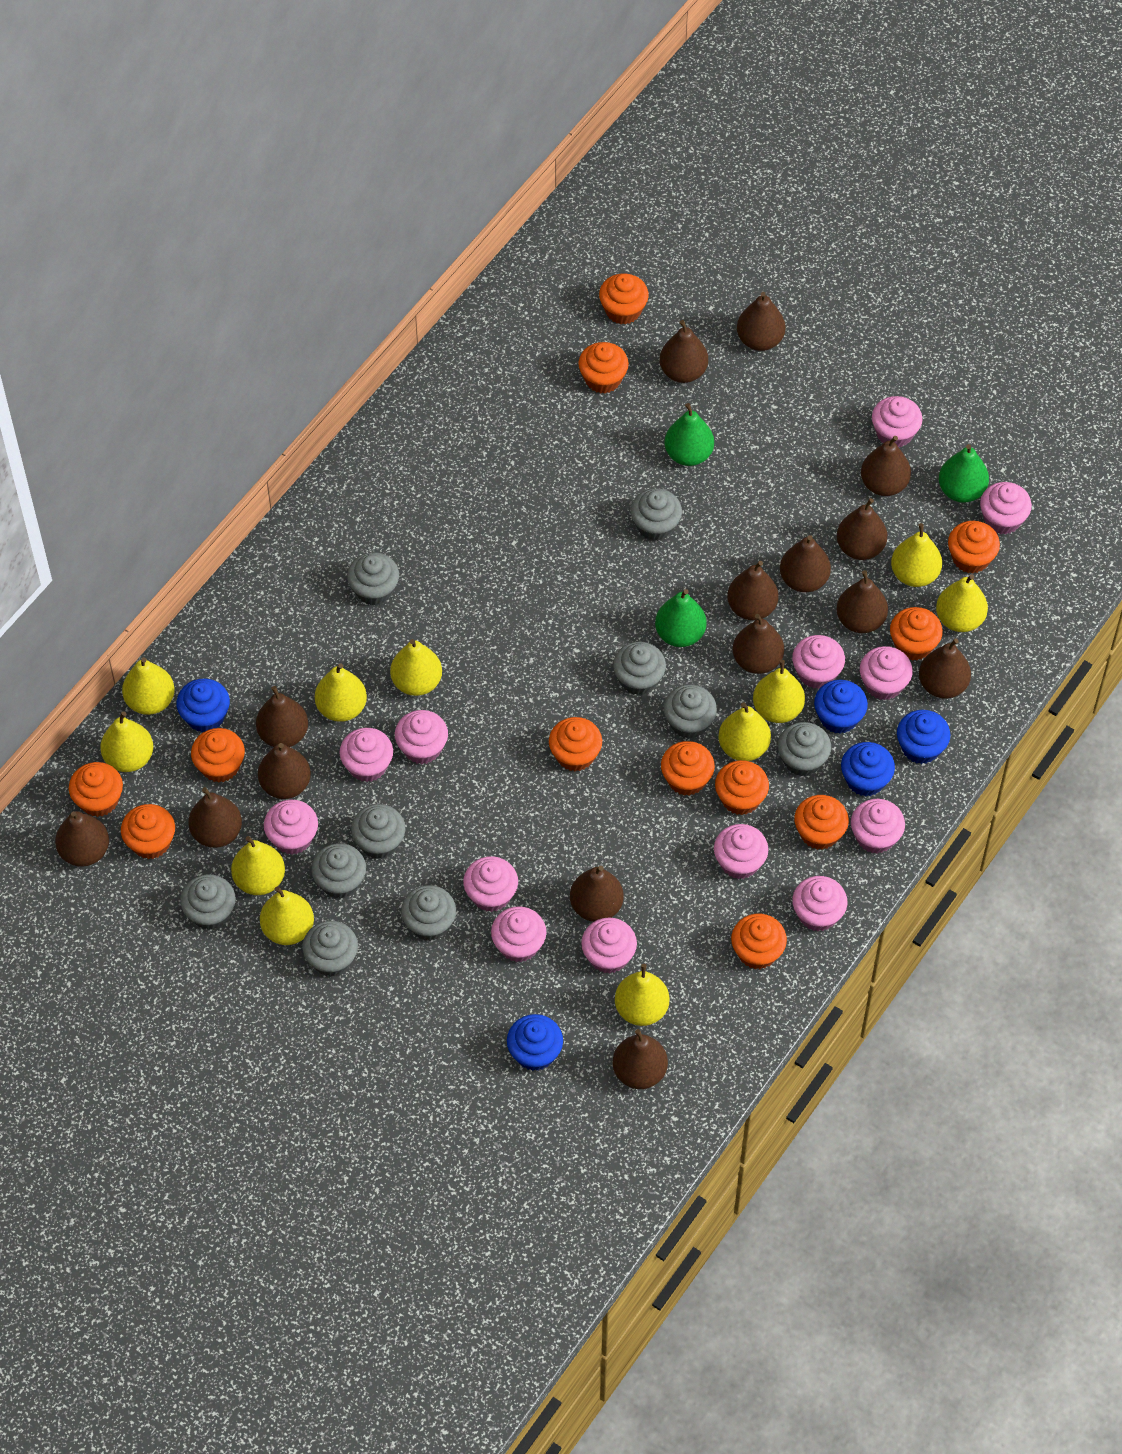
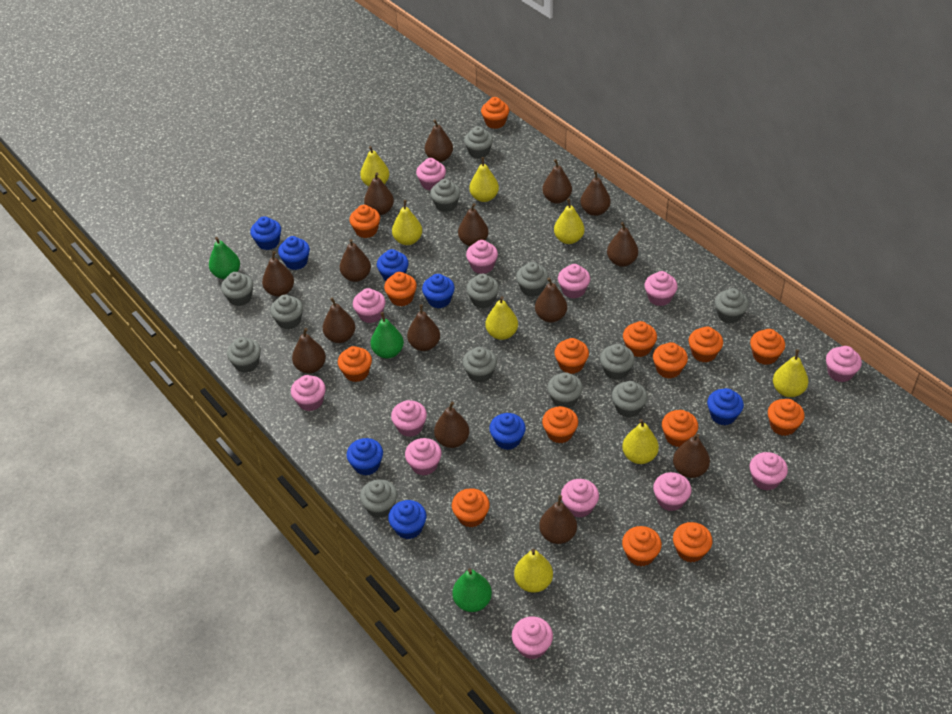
blue cupcake: [176,678,230,732] [507,1014,563,1071] [814,679,868,734] [841,742,895,796] [897,710,950,764] = 5 -> [250,216,281,250] [278,236,310,270] [347,438,383,476] [377,249,409,281] [388,500,427,539] [422,274,455,308] [489,413,526,450] [707,388,744,425] = 8
grey cupcake: [180,874,236,930] [302,921,358,977] [311,843,366,899] [347,552,399,605] [351,804,405,859] [401,885,456,941] [613,641,666,695] [631,488,682,541] [664,685,717,739] [778,722,831,776] = 10 -> [221,272,253,306] [227,337,261,373] [270,295,303,329] [360,479,398,518] [430,179,460,212] [462,347,497,383] [464,126,493,159] [466,274,499,308] [516,262,549,297] [547,372,583,408] [600,344,635,380] [612,381,648,417] [715,288,749,324] = 13
orange cupcake: [69,762,123,817] [121,804,175,859] [191,728,245,783] [549,717,602,771] [578,342,629,393] [599,274,649,325] [661,741,715,796] [715,760,769,815] [731,914,787,969] [794,795,849,850] [890,607,943,661] [948,521,1000,574] = 12 -> [338,346,372,382] [350,205,380,238] [384,272,417,306] [452,488,490,527] [481,97,509,129] [542,406,578,443] [554,338,589,374] [622,526,662,566] [623,321,657,357] [653,342,688,379] [662,410,698,447] [673,522,713,562] [689,326,723,362] [750,329,785,365] [768,399,805,436] = 15
yellow pear: [100,711,153,772] [122,657,175,715] [231,836,285,895] [260,886,314,945] [315,663,367,722] [390,639,442,696] [615,964,669,1026] [718,702,771,761] [753,660,805,723] [891,523,942,587] [936,575,988,632] = 11 -> [360,146,389,186] [392,200,422,245] [469,157,499,202] [485,296,518,340] [514,549,553,593] [554,199,584,244] [622,419,659,464] [773,350,808,397] = 8

